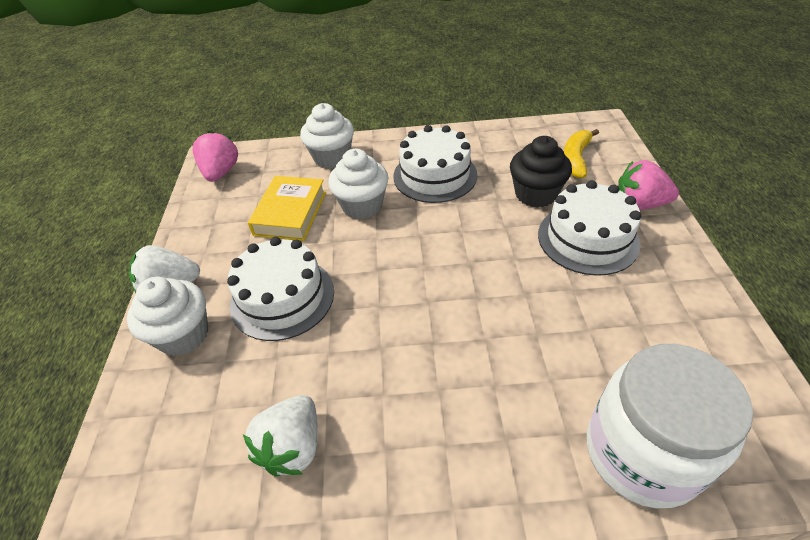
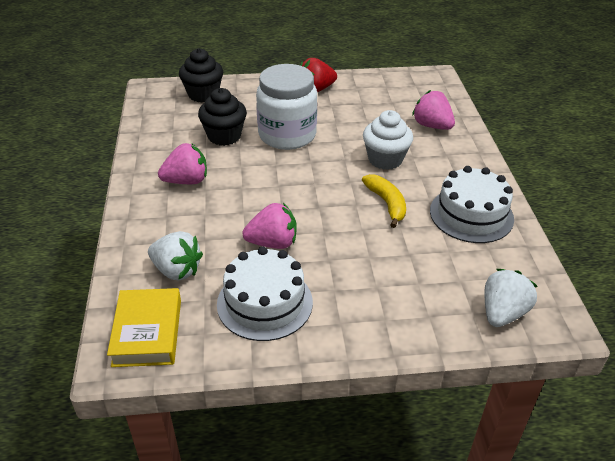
black cupcake: [510,136,572,208] = 1 -> [179,48,223,103] [198,88,247,146] = 2
pink strawberry: [193,131,238,182] [618,160,679,210] = 2 -> [158,143,207,184] [242,203,297,249] [412,90,455,130] = 3
red strawberry: none = 0 -> [300,58,337,92] = 1
white cake: [227,237,334,341] [393,125,477,203] [538,180,641,276] = 3 -> [217,246,313,341] [430,166,514,243] = 2
white cupcake: [127,277,208,356] [300,103,354,169] [328,149,388,219] = 3 -> [363,110,413,170] = 1

